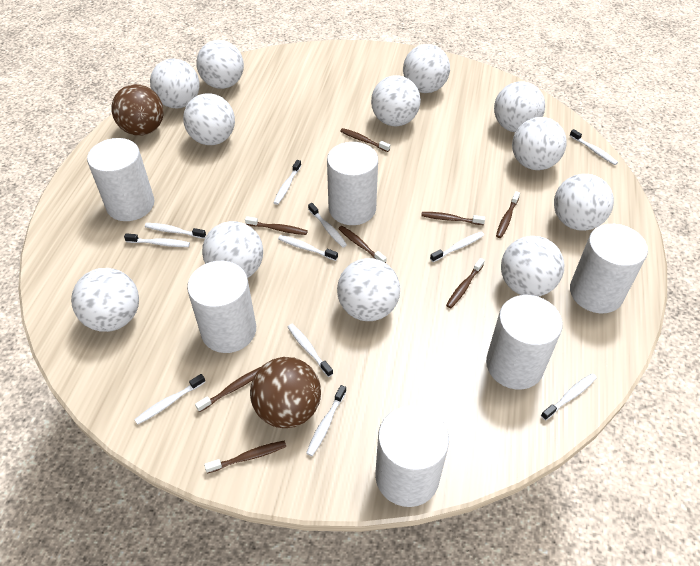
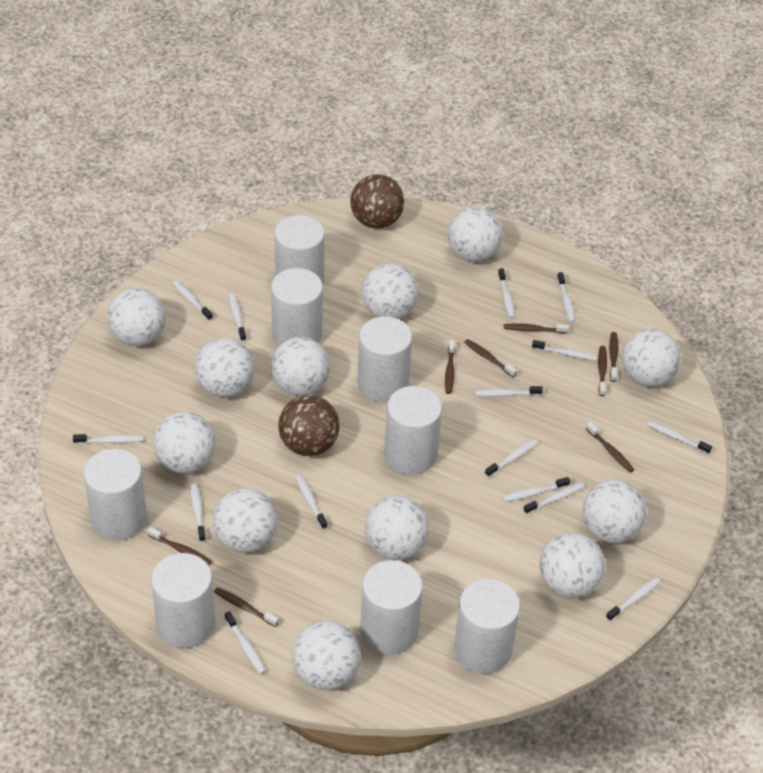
white cylinder: [87,138,154,221] [187,261,256,353] [327,142,378,225] [375,406,449,507] [486,295,563,390] [570,224,648,313] = 6 -> [84,449,147,540] [151,553,215,648] [271,268,323,347] [274,215,325,284] [357,316,412,403] [360,560,423,655] [384,386,442,475] [454,579,520,674] = 8
white toothbrush: [124,233,190,247] [134,374,205,424] [145,223,206,239] [273,160,301,205] [278,235,338,261] [288,324,333,377] [306,385,346,456] [308,203,347,248] [430,232,484,262] [541,374,597,421] [570,129,618,165] = 11 -> [73,434,144,444] [173,280,213,321] [191,483,206,542] [225,611,266,674] [229,294,246,342] [295,474,327,530] [475,386,543,397] [485,439,538,477] [498,268,515,319] [503,477,570,502] [523,482,584,514] [532,340,597,361] [557,272,575,323] [606,577,661,621] [647,421,712,455] = 15

